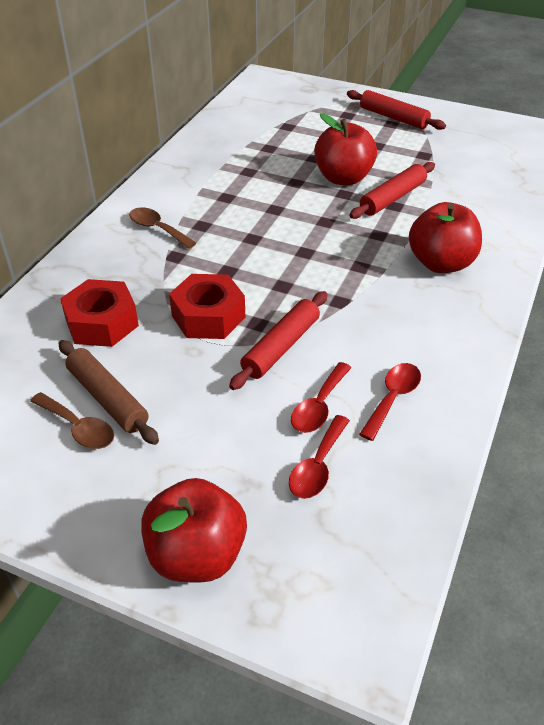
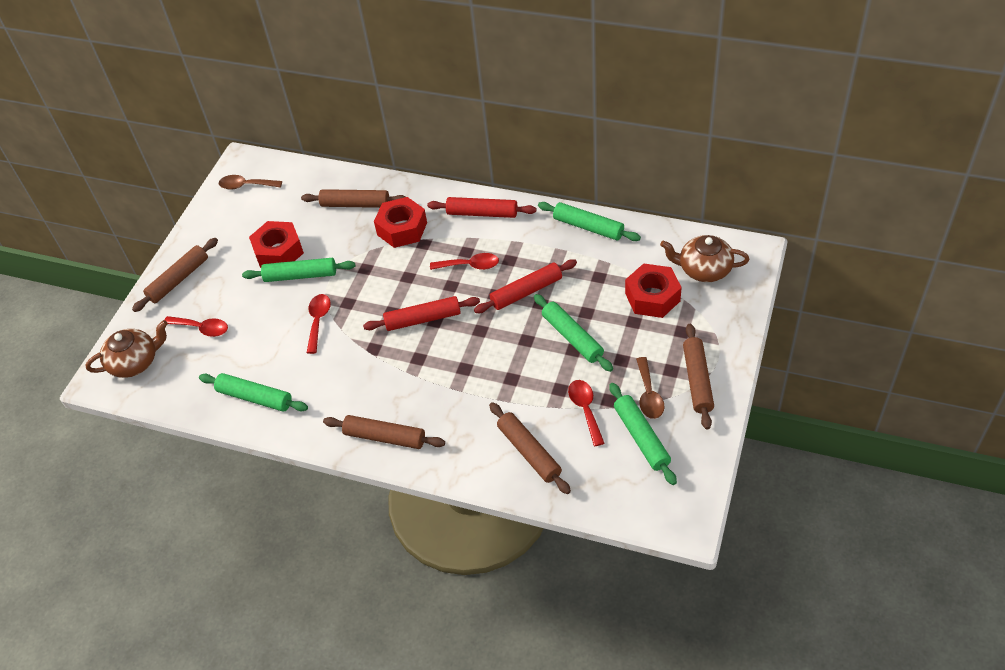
brown rolling pin: [59,340,159,445] = 1 -> [132,238,218,312] [301,189,405,208] [323,415,445,449] [489,402,571,494] [683,324,714,430] = 5
brown teapot: none = 0 -> [86,320,168,378] [660,235,749,282] = 2
green rolling pin: none = 0 -> [199,373,308,412] [242,258,355,282] [534,294,613,372] [538,202,641,241] [609,383,677,485] = 5
red apple: [141,478,247,582] [314,113,377,185] [409,202,482,273] = 3 -> none = 0
red nut: [60,279,139,347] [169,274,245,339] = 2 -> [249,221,304,268] [374,197,427,248] [625,263,682,318] = 3
red spoon: [289,415,350,499] [291,362,352,433] [359,363,421,441] = 3 -> [165,316,228,337] [307,294,331,354] [430,253,499,270] [568,380,605,446] = 4

